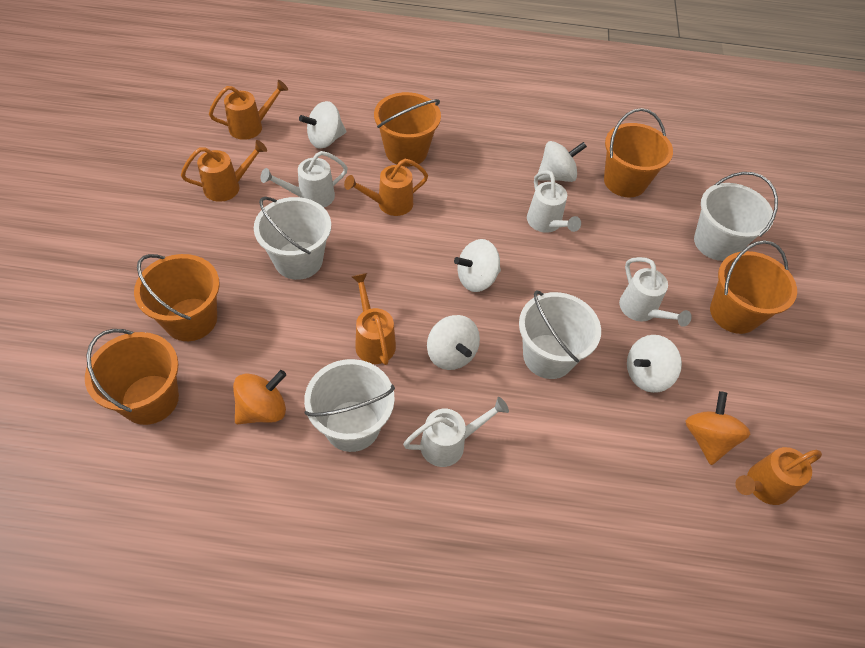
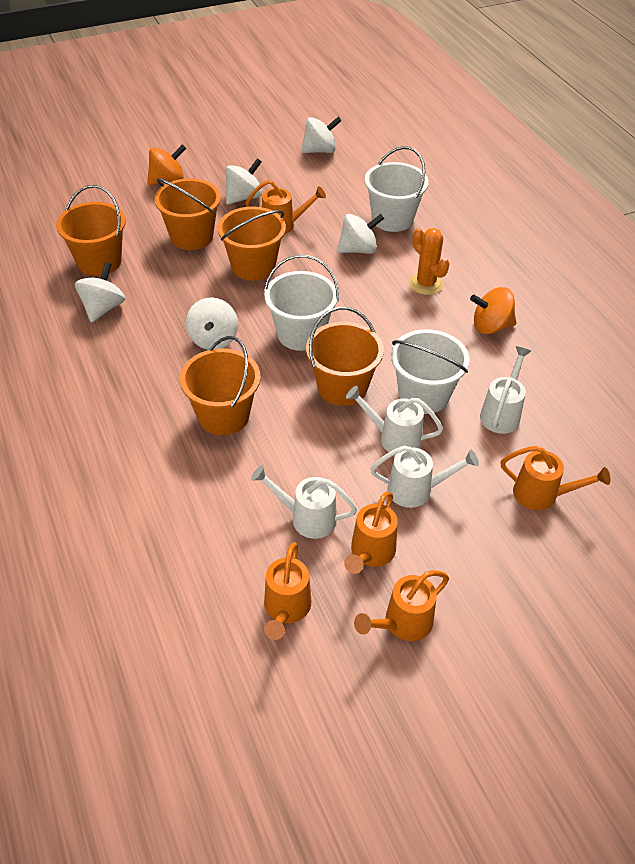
orange cactus: none = 0 -> [409,228,450,295] = 1
white bucket: [254,197,331,280] [304,359,395,452] [519,291,601,379] [694,172,778,261] = 4 -> [264,255,339,351] [365,146,429,232] [391,329,470,414] = 3

